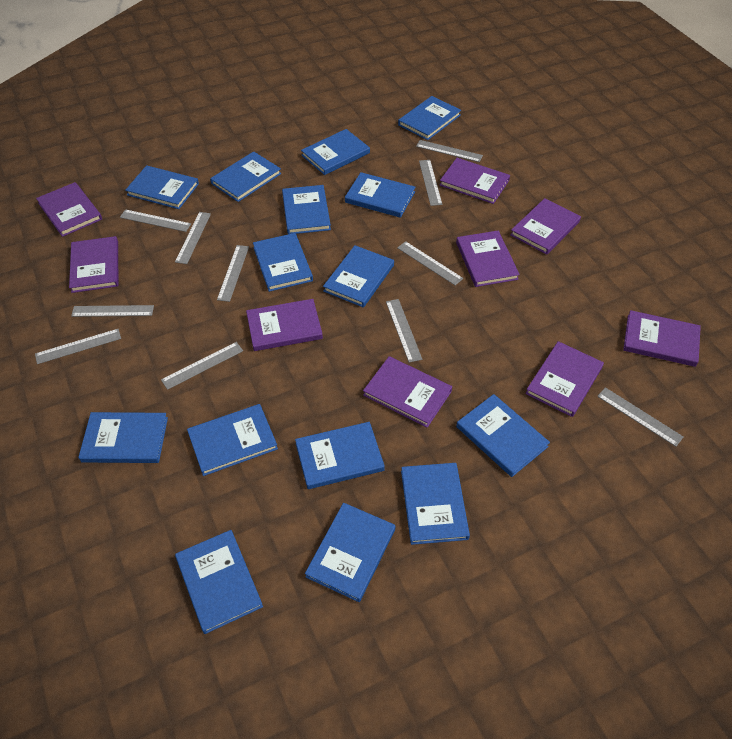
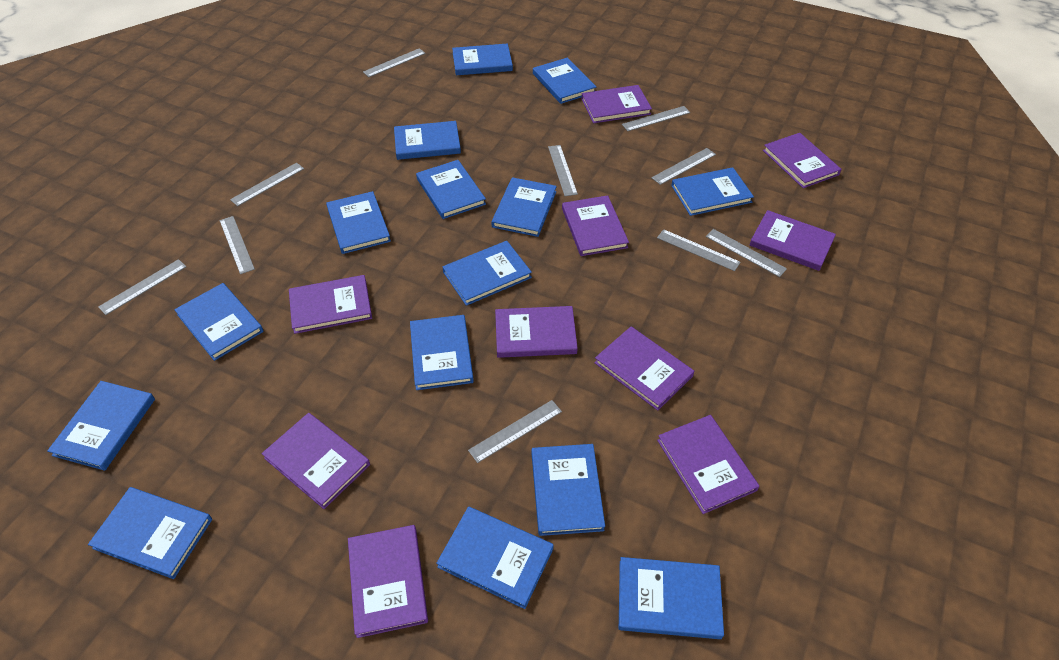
grey ruler: [35,329,121,364] [71,305,154,317] [120,209,191,232] [161,342,243,390] [175,212,211,264] [217,245,249,302] [386,299,422,363] [397,241,463,285] [416,140,483,162] [419,160,442,206] [597,387,683,447] = 11 -> [98,259,186,315] [220,216,255,274] [230,163,304,206] [363,48,426,77] [468,400,562,463] [548,145,578,196] [622,106,690,131] [651,148,716,185] [657,229,741,271] [706,229,787,277] = 10
purple book: [36,182,102,237] [69,236,118,293] [246,299,323,351] [363,356,452,427] [440,158,510,204] [456,231,520,287] [510,198,581,255] [526,341,604,417] [623,310,701,367] = 9 -> [262,413,370,509] [289,275,372,334] [348,525,428,638] [495,306,578,358] [562,195,629,256] [582,85,652,123] [595,327,694,410] [657,415,759,514] [750,210,836,271] [763,133,842,188] = 10

